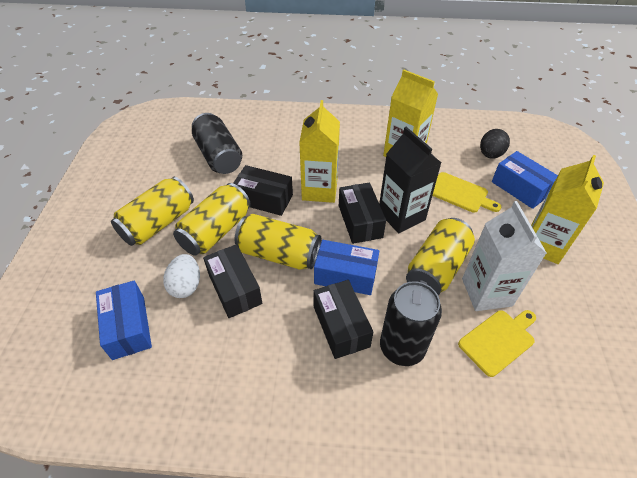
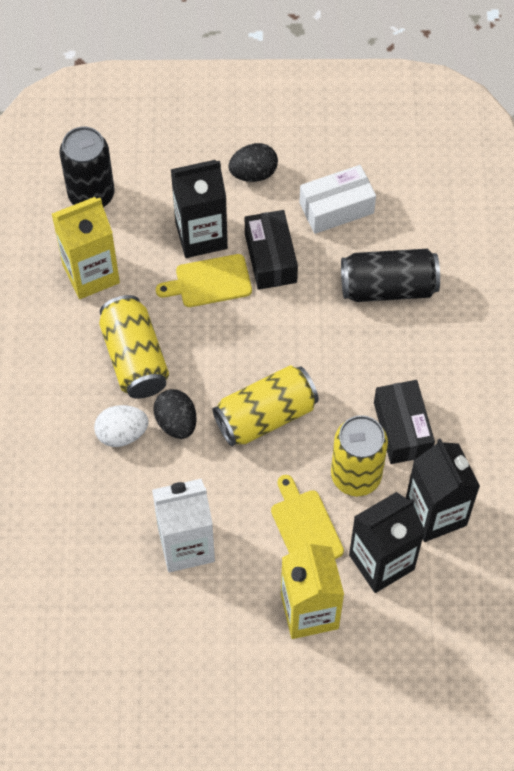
black box: [203,244,262,318] [233,165,293,216] [313,280,373,359] [339,182,386,244] = 4 -> [245,210,298,290] [374,380,435,464] = 2
black carton: [379,127,441,233] = 1 -> [171,160,228,258] [349,492,425,593] [406,439,480,542] = 3
black egg: [480,129,510,159] = 1 -> [153,389,197,439] [228,143,278,182] = 2
blue box: [96,281,152,360] [314,240,379,295] [492,151,558,209] = 3 -> none = 0
white box: none = 0 -> [299,165,376,234] = 1
yellow can: [111,177,194,246] [173,183,251,256] [235,214,321,270] [406,218,475,295] = 4 -> [99,295,169,399] [213,365,319,446] [331,415,388,496] = 3
yellow carton: [299,100,340,203] [383,70,438,157] [531,155,604,264] = 3 -> [52,197,120,299] [281,540,344,639] = 2

